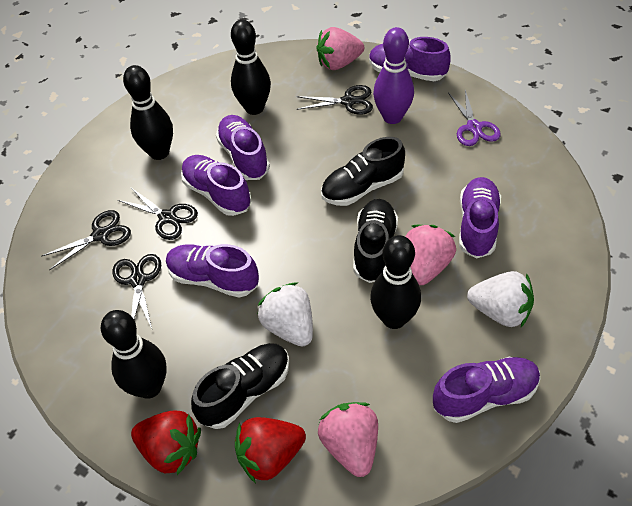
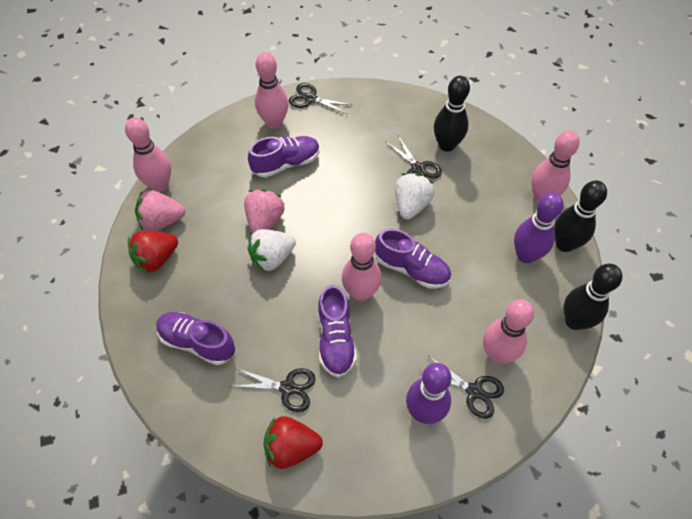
black bowling pin: [101,310,167,399] [123,65,173,160] [231,20,271,115] [370,235,421,329] = 4 -> [434,76,470,152] [554,180,607,252] [563,264,622,330] = 3
black shoe: [191,343,289,429] [321,137,405,206] [353,199,398,283] = 3 -> none = 0
pink bowling pin: none = 0 -> [125,117,171,192] [255,52,288,129] [342,233,382,301] [483,300,534,364] [531,130,580,203] = 5
pink strawberry: [317,27,364,70] [318,402,378,477] [405,225,456,285] = 3 -> [135,190,186,231] [244,189,284,234] = 2
purple bowling pin: [373,27,414,124] = 1 -> [406,363,451,424] [514,192,563,263] = 2
purple scissors: [448,90,501,146] = 1 -> none = 0
purple shoe: [166,244,259,298] [181,155,252,216] [216,115,270,180] [369,37,451,81] [433,357,541,423] [459,177,501,259] = 6 -> [156,312,235,365] [248,136,320,178] [318,284,357,378] [375,228,451,289] = 4

